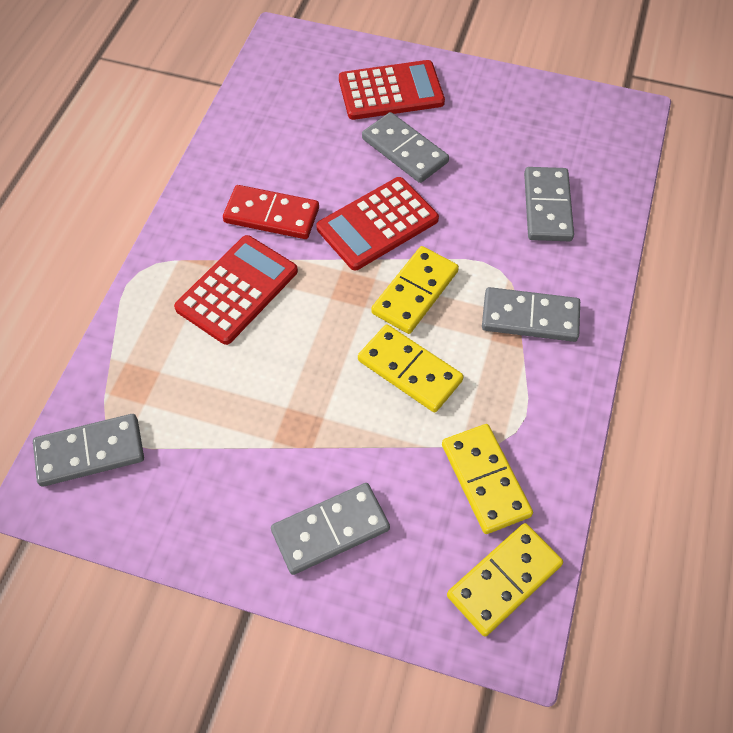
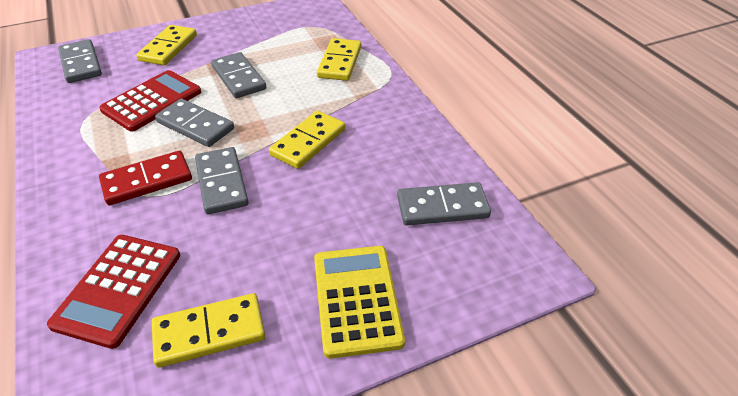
red calculator: [174,235,298,345] [316,177,439,270] [339,60,445,120] = 3 -> [47,235,180,349] [99,70,201,132] = 2
yellow calculator: none = 0 -> [314,246,405,359] = 1

